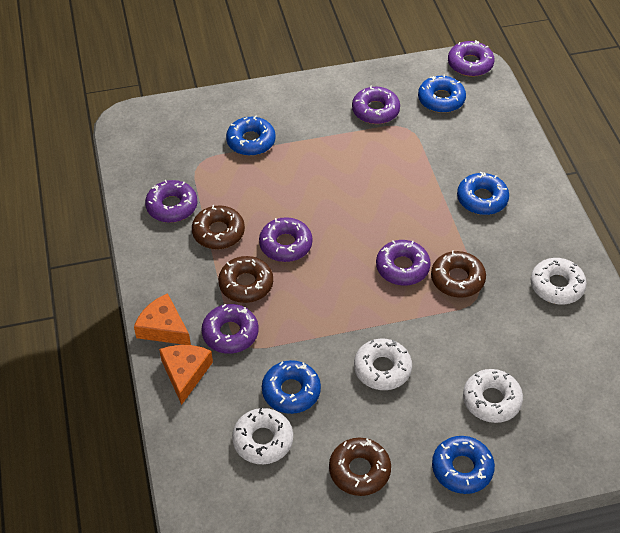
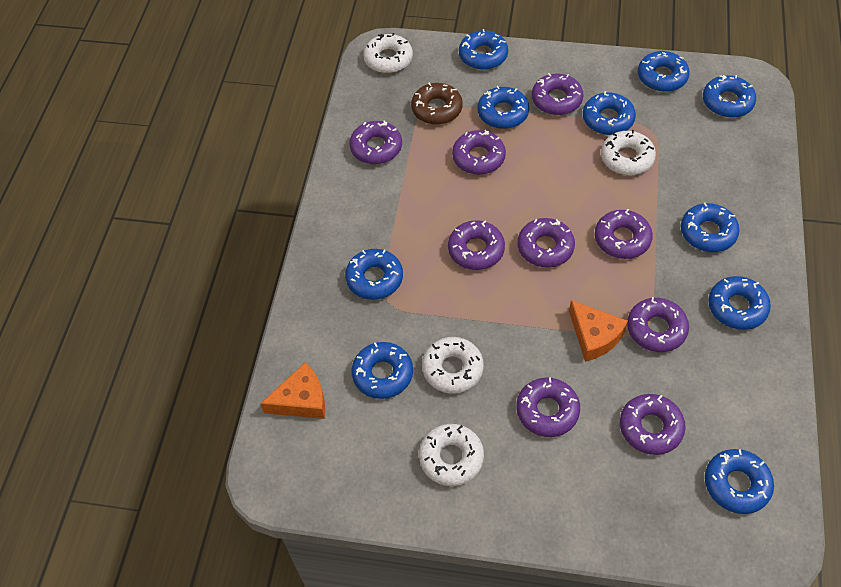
blue donut: [226,116,276,156] [262,360,321,414] [418,74,466,113] [432,436,495,494] [457,172,509,215] = 5 -> [345,249,403,300] [351,342,413,399] [459,29,508,70] [477,86,529,129] [583,91,636,135] [638,51,690,92] [681,203,739,252] [703,75,756,118] [705,449,774,514] [708,276,771,330] = 10
brown donut: [192,205,245,249] [218,256,273,303] [329,438,391,496] [431,250,486,298] = 4 -> [411,83,463,125] = 1
purple donut: [145,180,197,223] [202,304,259,354] [259,217,313,262] [352,85,400,124] [376,240,431,286] [448,40,495,77] = 6 -> [349,120,402,164] [448,220,505,270] [452,130,506,175] [516,377,580,437] [518,218,575,268] [532,73,583,115] [595,209,653,259] [620,394,686,455] [627,297,689,352] = 9

